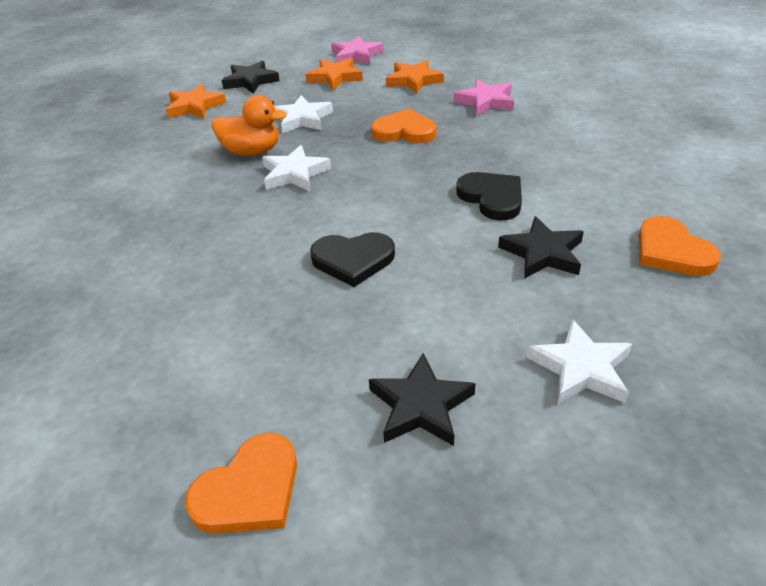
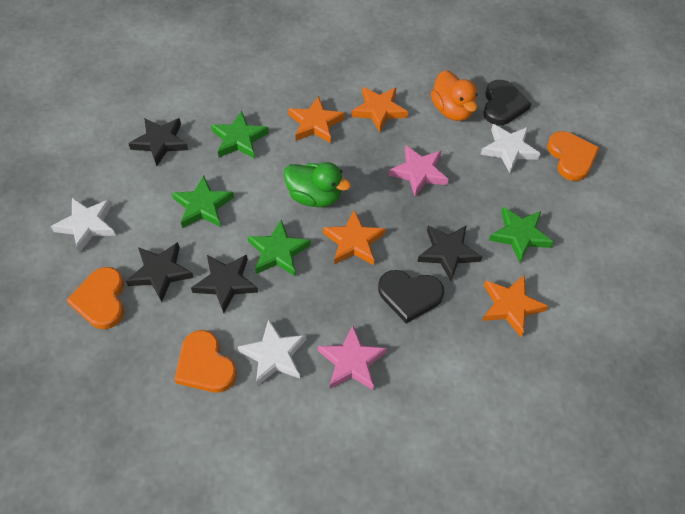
black star: [221,60,280,94] [369,353,476,446] [498,216,584,279] = 3 -> [126,242,194,302] [128,118,188,166] [191,255,258,313] [417,225,482,281] = 4
green duck: none = 0 -> [284,162,351,207] = 1
green star: none = 0 -> [172,175,234,228] [211,111,269,159] [247,219,311,276] [489,207,554,263] = 4
orange star: [166,84,226,119] [306,58,363,90] [386,60,444,93] = 3 -> [288,96,345,143] [323,210,386,265] [352,87,408,132] [482,275,548,337] = 4

